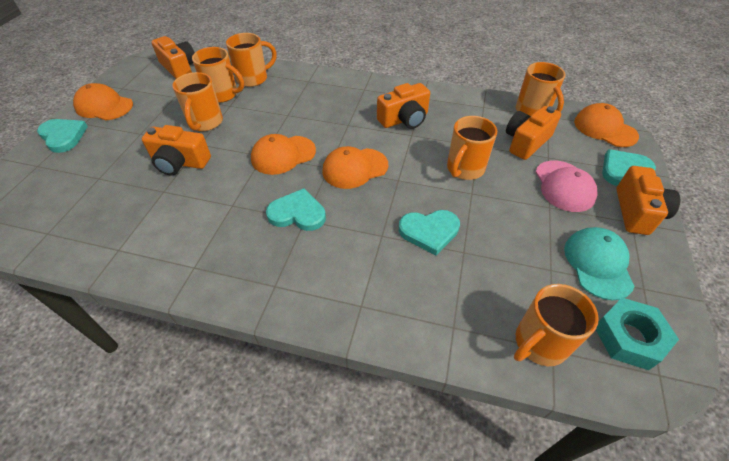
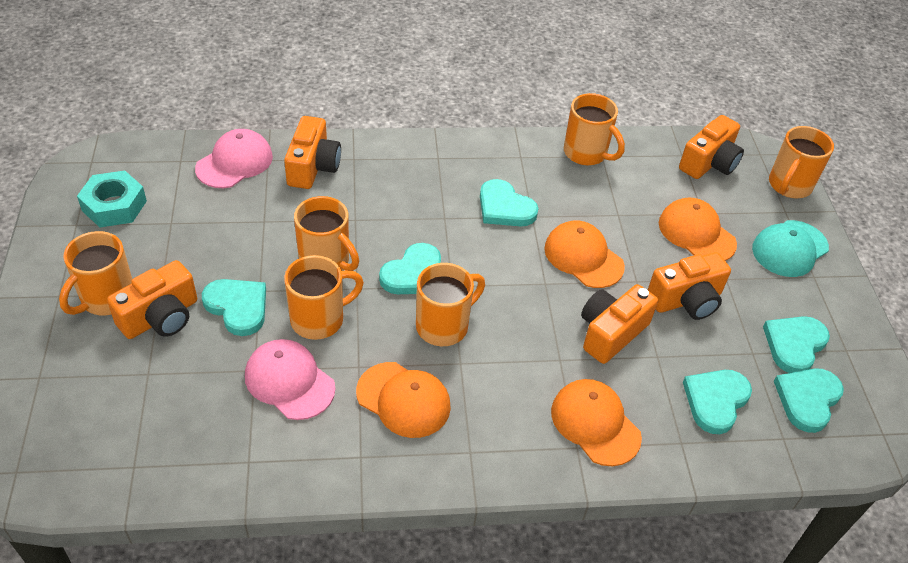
pink cap: [535,160,597,212] = 1 -> [195,129,273,188] [245,339,335,420] = 2
turquoise heart: [37,119,88,153] [266,188,326,231] [399,210,460,255] [602,149,656,186] = 4 -> [202,279,266,336] [379,243,441,294] [480,179,539,226] [683,370,752,434] [763,316,830,373] [774,368,844,433] = 6

